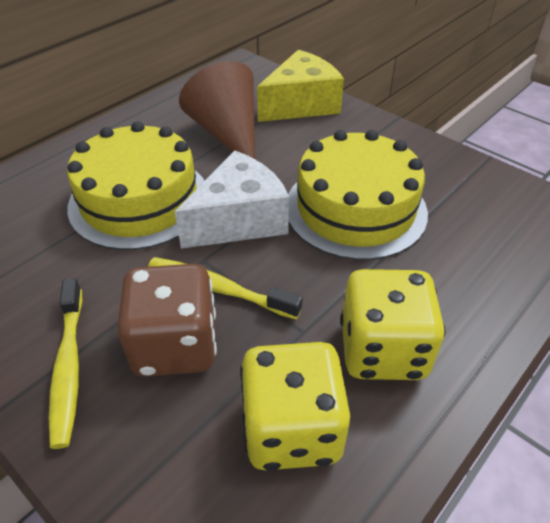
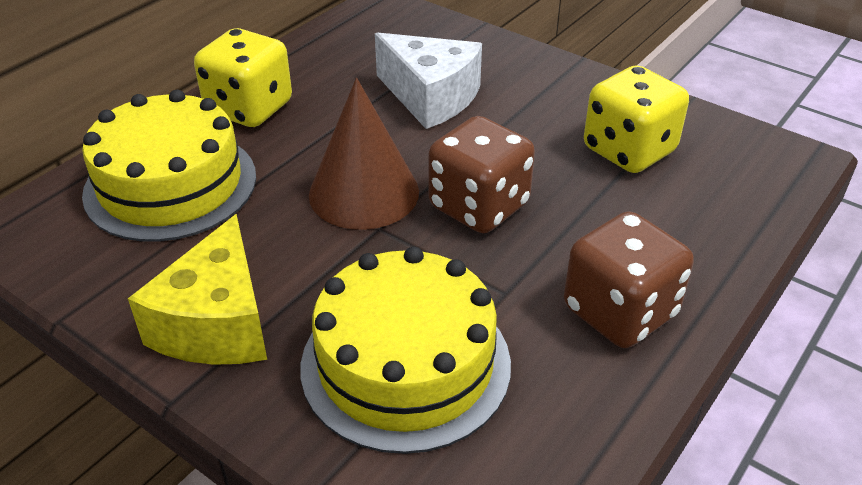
brown dice: [117,264,217,377] = 1 -> [429,116,535,233] [564,211,694,348] = 2
yellow toothbrush: [49,278,82,449] [148,257,303,320] = 2 -> none = 0

